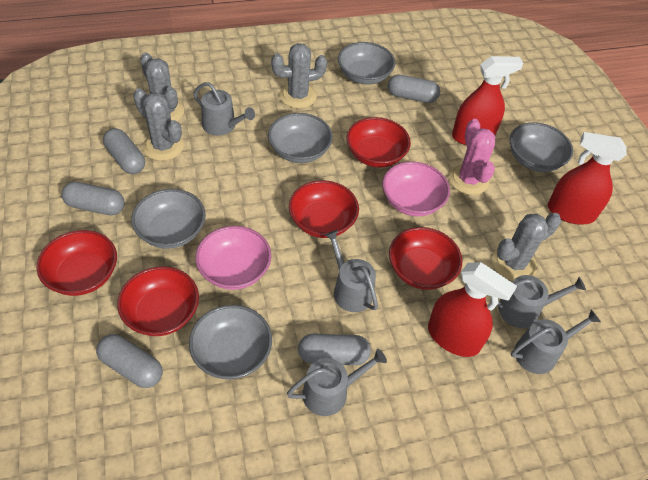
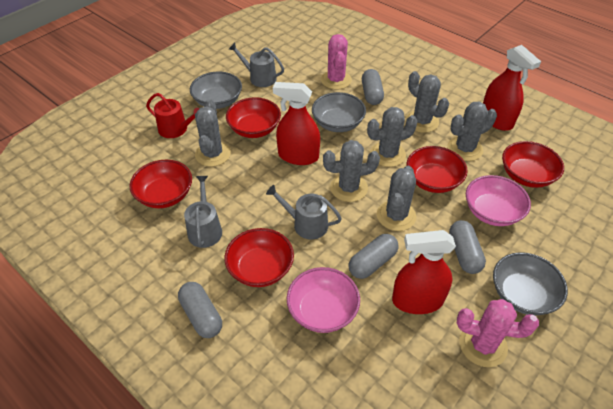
grey bowl: [131,189,206,249] [189,305,272,379] [268,113,333,163] [338,42,395,85] [510,122,573,172] = 5 -> [190,71,242,109] [312,92,366,132] [493,252,568,316] = 3
grey cactus: [133,88,184,161] [140,53,184,121] [271,43,327,108] [492,213,561,281] = 4 -> [195,99,231,167] [323,140,380,202] [367,107,418,167] [377,166,417,231] [405,71,449,133] [447,102,497,161] = 6
grey capsule: [61,182,125,215] [96,334,163,388] [103,128,145,174] [298,334,371,365] [388,75,440,103] = 5 -> [178,282,222,338] [349,234,399,279] [362,69,384,105] [449,220,486,274] = 4
grey watering can: [193,82,255,136] [287,349,387,416] [325,230,378,312] [497,275,586,328] [511,309,601,374] = 5 -> [184,176,222,248] [229,43,284,87] [266,185,342,239] = 3
pink cactus: [449,119,495,195] = 1 -> [321,34,352,90] [457,299,539,367] = 2
red watering can: none = 0 -> [146,93,200,138] = 1

